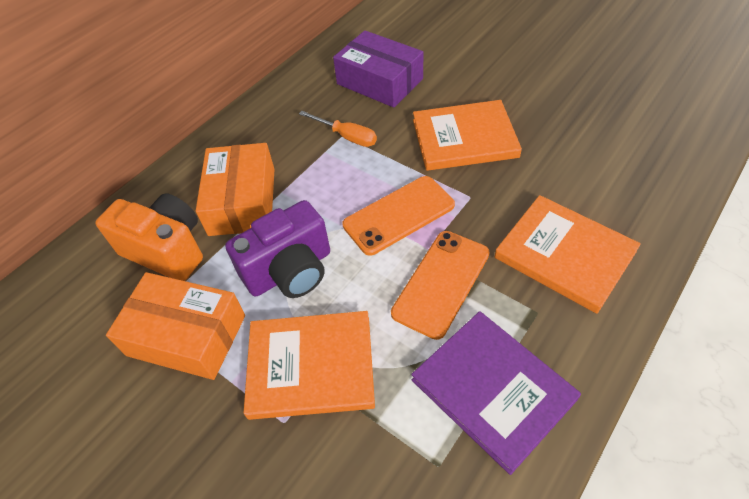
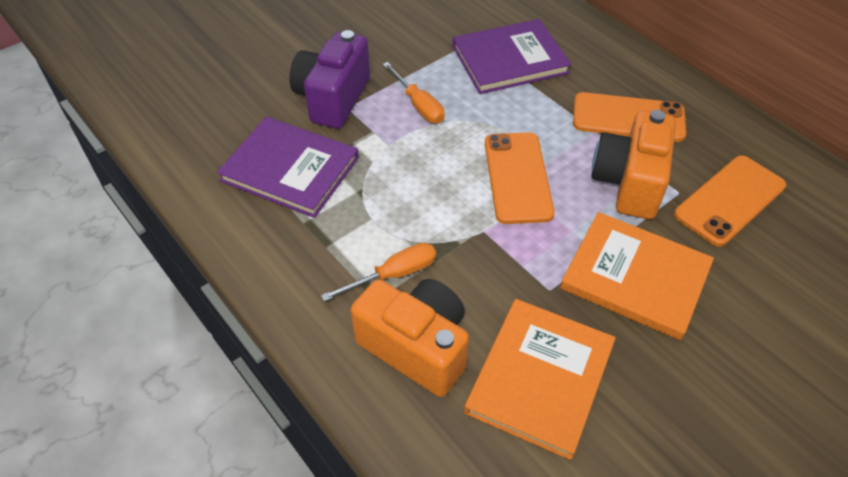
orange book: [244,311,375,420] [413,100,522,171] [495,195,641,314] = 3 -> [464,299,616,460] [560,212,714,340] = 2
orange box: [106,272,245,380] [196,143,274,236] = 2 -> none = 0
orange camera: [95,194,203,281] = 1 -> [351,279,469,397] [592,110,676,219] = 2
orange phone: [342,176,455,256] [391,231,490,340] = 2 -> [485,132,555,224] [573,92,686,142] [674,156,786,247] = 3
orange screwdriver: [299,111,377,147] = 1 -> [321,243,436,302] [383,62,445,123] = 2
purple book: [411,311,581,475] = 1 -> [217,117,359,218] [452,19,572,94] = 2
purple box: [333,30,423,108] = 1 -> none = 0

